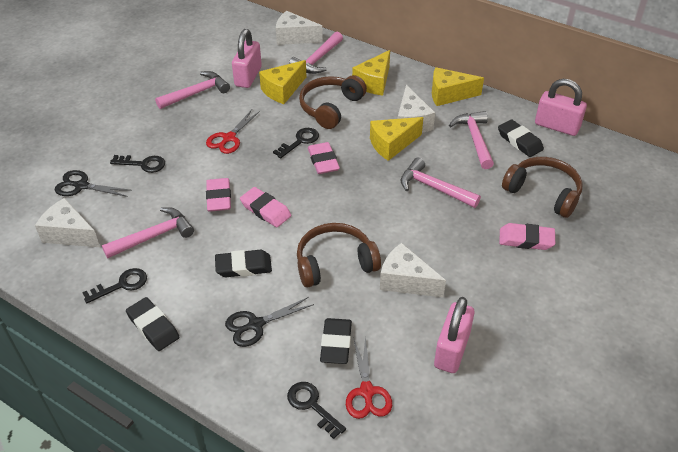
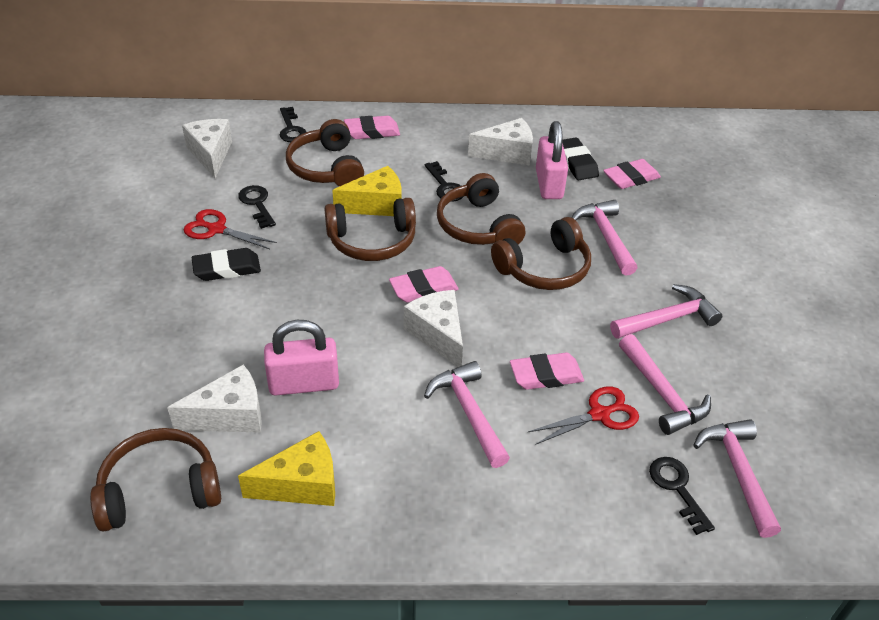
black eraser: [126,297,179,351] [215,250,272,277] [320,318,352,364] [498,119,544,157] = 4 -> [191,248,261,281] [562,138,599,180] = 2
black scissors: [55,170,132,197] [225,297,314,347] = 2 -> none = 0
brown headphones: [297,223,381,288] [299,75,367,129] [502,157,583,218] = 3 -> [90,428,221,532] [286,119,364,187] [325,198,416,261] [437,173,525,245] [491,217,591,290] = 5
pink padlock: [232,29,262,88] [434,297,474,373] [535,79,587,136] = 3 -> [264,320,339,396] [536,121,568,199] = 2
yellow cheese: [259,60,307,104] [352,50,390,96] [370,117,423,161] [432,67,484,106] = 4 -> [238,431,335,506] [332,166,402,216] = 2

